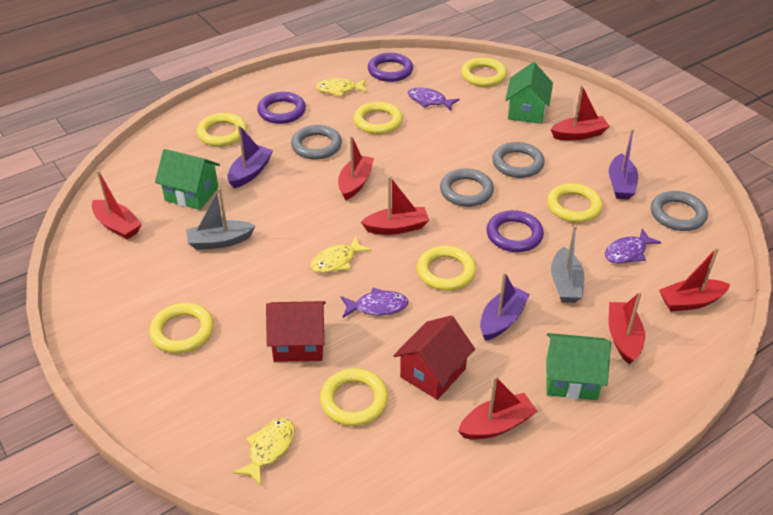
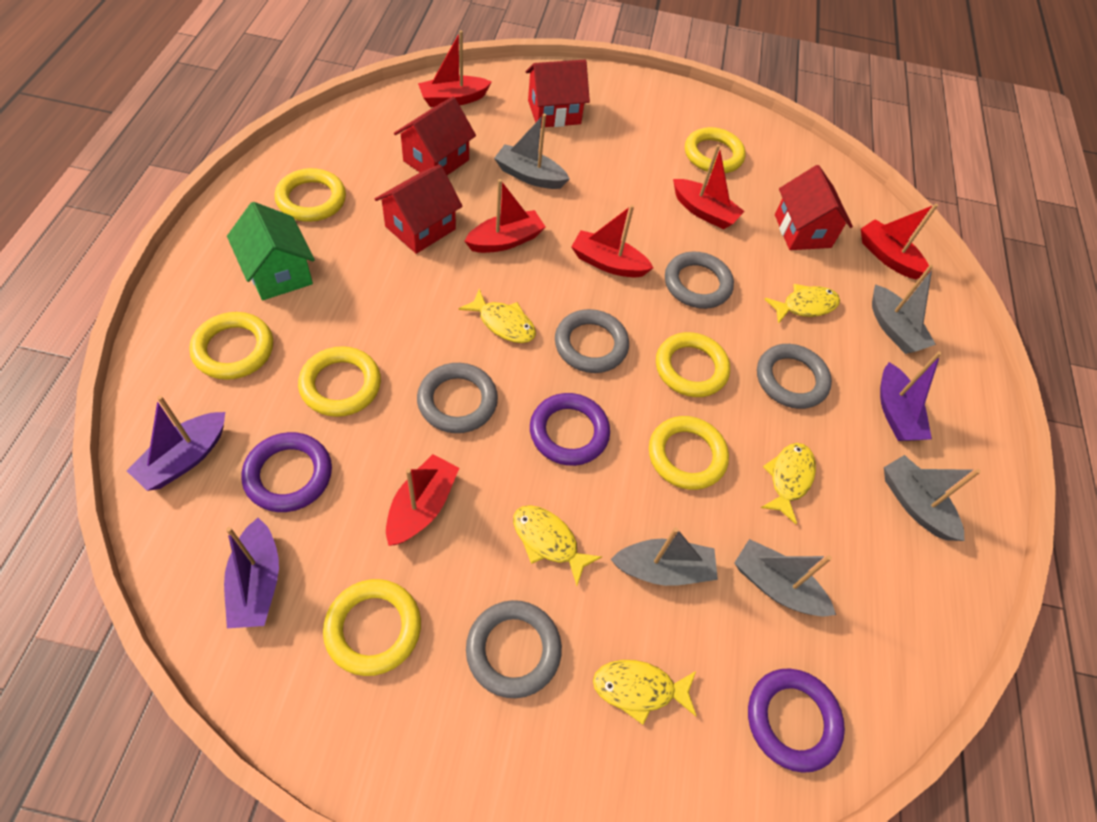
green house: [155,149,220,210] [505,62,553,124] [546,333,611,400] = 3 -> [227,202,315,300] = 1
grey boat: [186,188,256,250] [551,225,584,303] = 2 -> [494,114,570,189] [610,527,718,586] [735,539,836,617] [872,265,936,354] [884,455,981,541] = 5
grey ring: [291,125,342,160] [440,168,494,207] [492,142,545,178] [651,191,708,231] = 4 -> [417,363,498,433] [466,600,562,698] [555,309,629,373] [665,252,734,309] [757,344,832,409] = 5
purple fish: [341,288,409,318] [408,88,460,111] [605,228,662,264] = 3 -> none = 0
red boat: [92,170,142,240] [338,136,374,200] [361,176,429,235] [458,376,537,440] [550,85,610,141] [609,292,645,364] [659,247,730,311] = 7 -> [386,454,459,546] [418,30,491,107] [464,179,545,253] [571,205,654,278] [673,144,745,229] [861,204,938,279] = 6
red house: [266,301,326,362] [393,316,475,400] = 2 -> [375,164,463,254] [394,97,476,175] [526,60,590,127] [775,165,853,250] = 4
yellow fish: [233,418,294,486] [310,237,372,273] [316,78,367,97] = 3 -> [458,289,536,343] [513,505,602,586] [593,660,696,725] [761,443,816,524] [765,284,840,324] = 5

